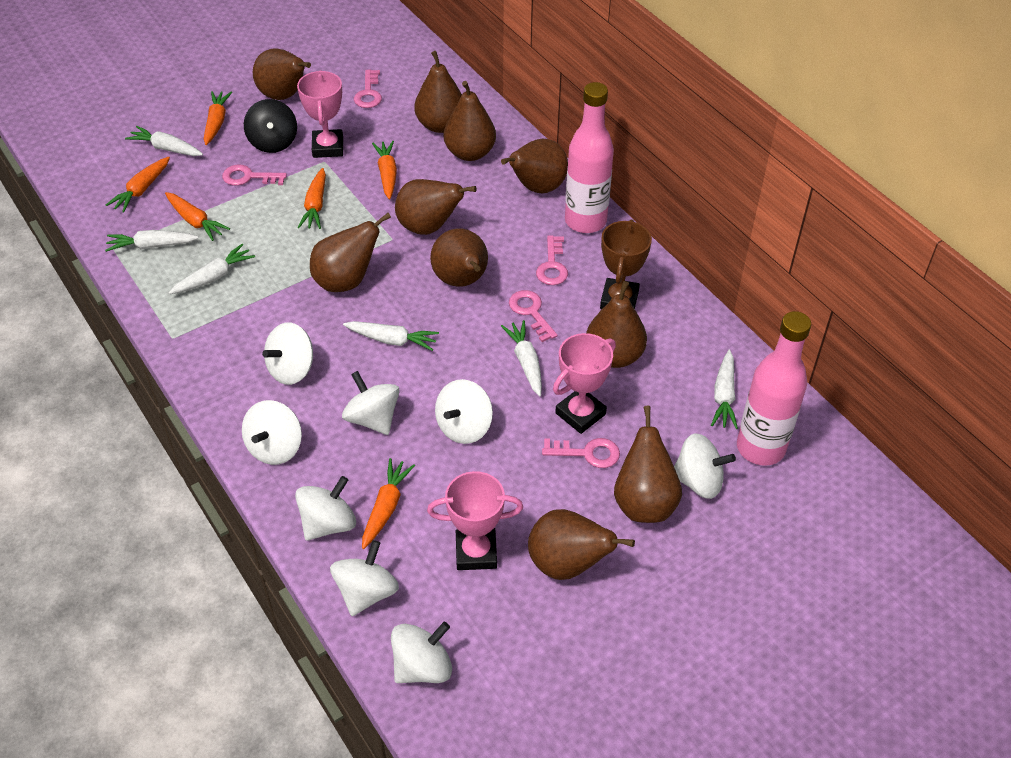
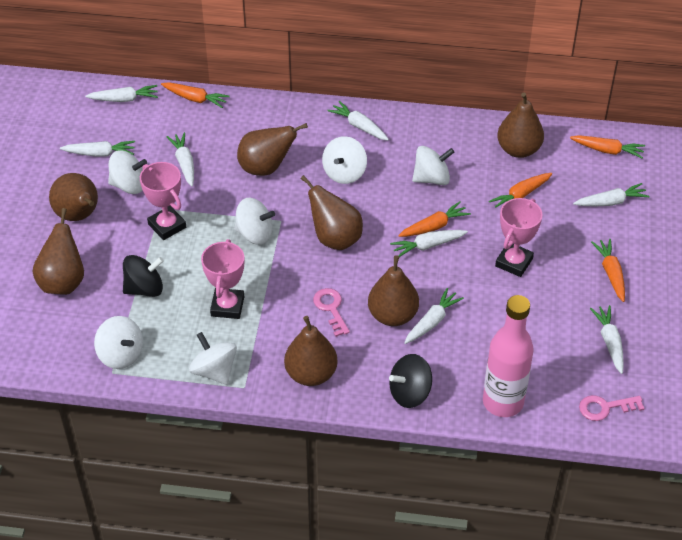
black spinning top: [244,99,297,153] = 1 -> [123,255,164,297] [389,354,432,408] = 2
brown pear: [253,48,311,100] [310,213,391,292] [395,179,477,235] [414,51,462,133] [430,228,488,287] [444,81,496,161] [501,139,568,193] [528,509,635,580] [586,281,647,368] [614,406,682,523] = 10 -> [33,208,84,295] [49,173,98,221] [237,123,308,176] [284,316,338,386] [301,175,363,250] [368,255,419,326] [497,93,544,158] = 7
brown trophy: [600,220,652,309] = 1 -> none = 0
orange carrot: [106,157,170,213] [165,192,230,241] [204,91,232,145] [298,168,326,229] [362,458,415,549] [372,141,397,199] = 6 -> [161,82,230,108] [398,201,471,237] [489,173,552,208] [570,135,645,159] [591,239,625,302] = 5
pink bottle: [565,82,614,233] [737,311,811,466] = 2 -> [483,295,534,417] = 1
pink key: [222,165,287,186] [354,70,382,108] [509,290,558,342] [536,235,568,285] [542,438,620,468] = 5 -> [313,288,350,337] [579,395,645,421] = 2
white carrot: [105,230,199,252] [125,126,203,156] [169,244,255,294] [343,321,439,351] [501,320,542,396] [711,350,738,429] = 6 -> [60,141,135,157] [85,85,158,102] [167,132,194,187] [327,101,389,141] [390,230,468,257] [404,288,464,344] [573,183,650,206] [590,305,624,374] = 8
white spinning top: [242,400,302,465] [262,322,313,385] [295,476,356,541] [330,540,399,616] [342,371,400,435] [391,622,452,683] [435,379,493,444] [674,433,736,499] = 8 -> [94,316,143,369] [108,150,147,194] [189,332,237,385] [234,198,275,245] [322,136,367,184] [412,146,454,185] = 6

